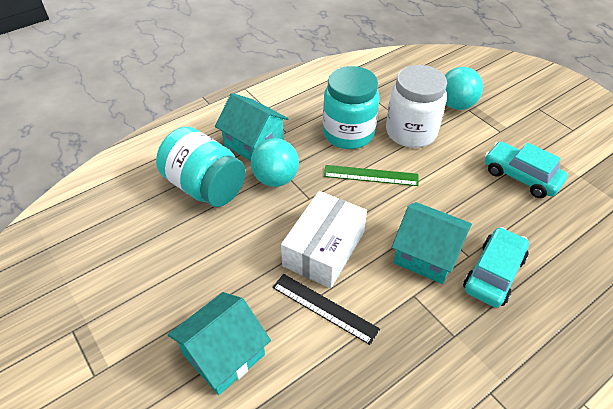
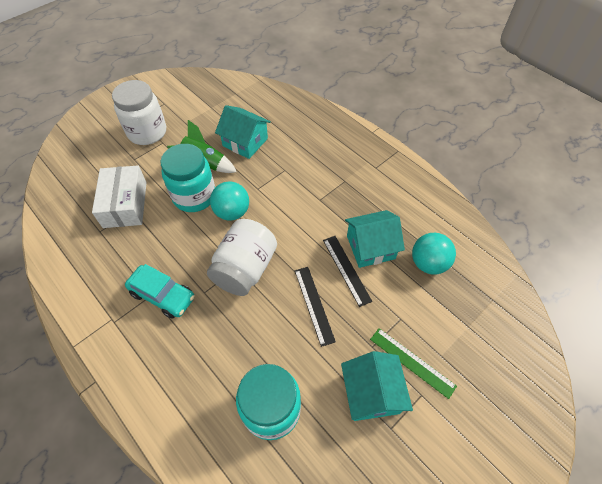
black ruler: [272,274,380,345] = 1 -> [295,267,336,347] [323,236,372,307] = 2
green rocket: none = 0 -> [167,120,237,173] = 1
turquoise car: [463,227,529,308] [485,142,568,198] = 2 -> [125,264,195,319] = 1
white jar: [386,65,447,148] = 1 -> [112,80,166,145] [207,219,277,296] = 2

